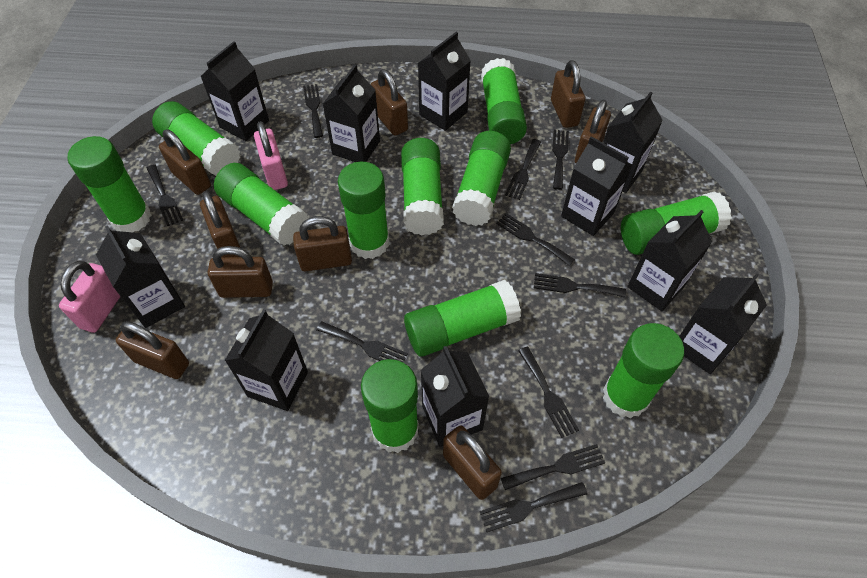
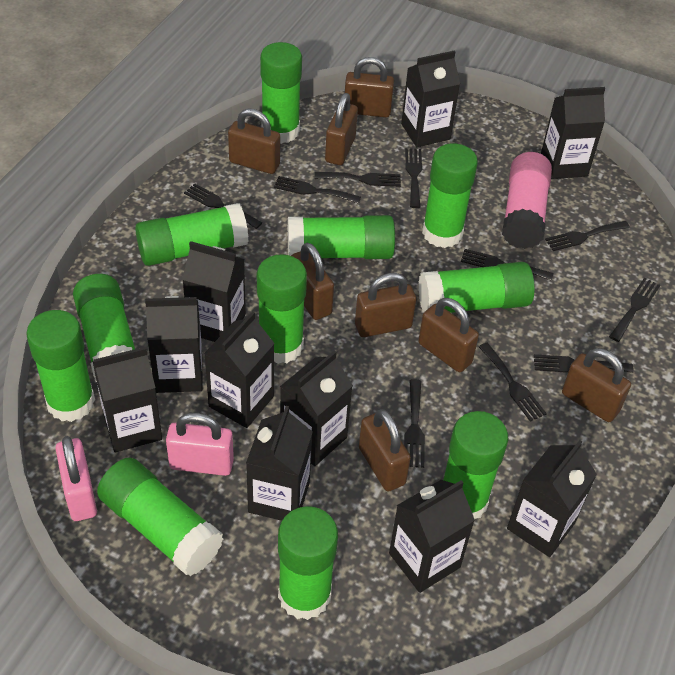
brown padlock: [116,322,189,379] [159,130,211,195] [200,191,240,257] [208,246,273,298] [293,216,352,272] [371,69,408,136] [443,425,502,500] [551,60,585,128] [575,99,611,163] = 9 -> [228,109,280,174] [291,243,334,320] [325,93,358,165] [345,57,394,117] [355,273,416,337] [359,409,411,491] [418,298,479,372] [562,348,631,422] = 8
pink glue stick: none = 0 -> [502,152,552,249] = 1

